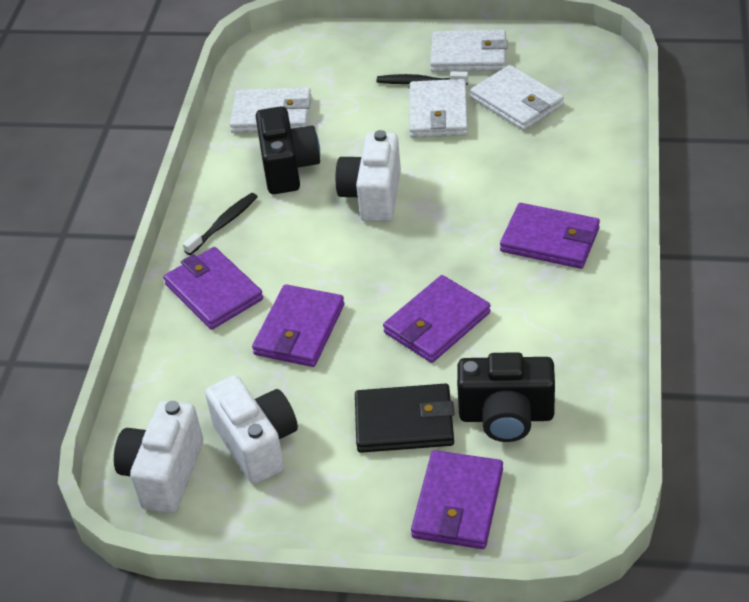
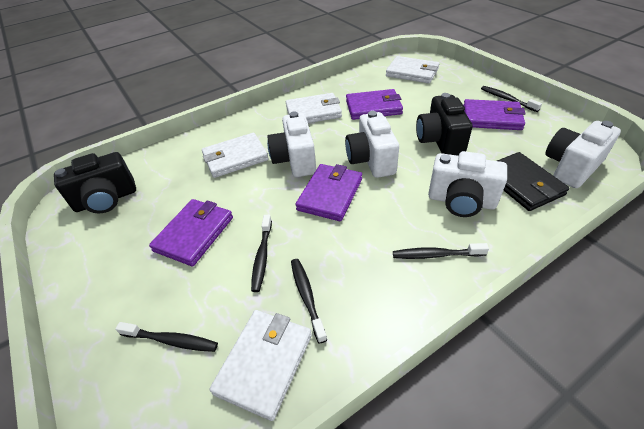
black toothbrush: [183,193,258,255] [377,71,468,85] = 2 -> [115,322,218,352] [251,215,272,292] [291,259,327,344] [393,243,489,259] [481,86,542,112] = 5
purple wallet: [163,247,263,330] [252,284,344,367] [383,275,491,363] [411,450,503,549] [500,203,600,269] = 5 -> [149,199,233,266] [295,164,362,221] [346,89,403,120] [464,99,525,130] = 4
white camera: [114,401,203,513] [205,375,298,484] [335,130,401,222] = 3 -> [267,111,316,177] [345,111,399,178] [428,151,507,217] [545,121,621,188] = 4

